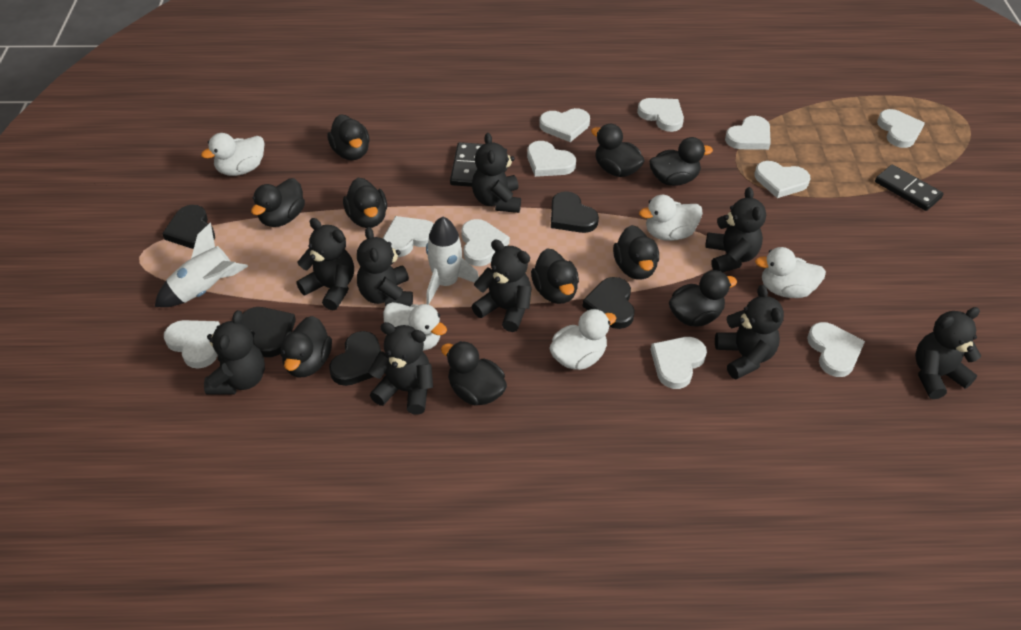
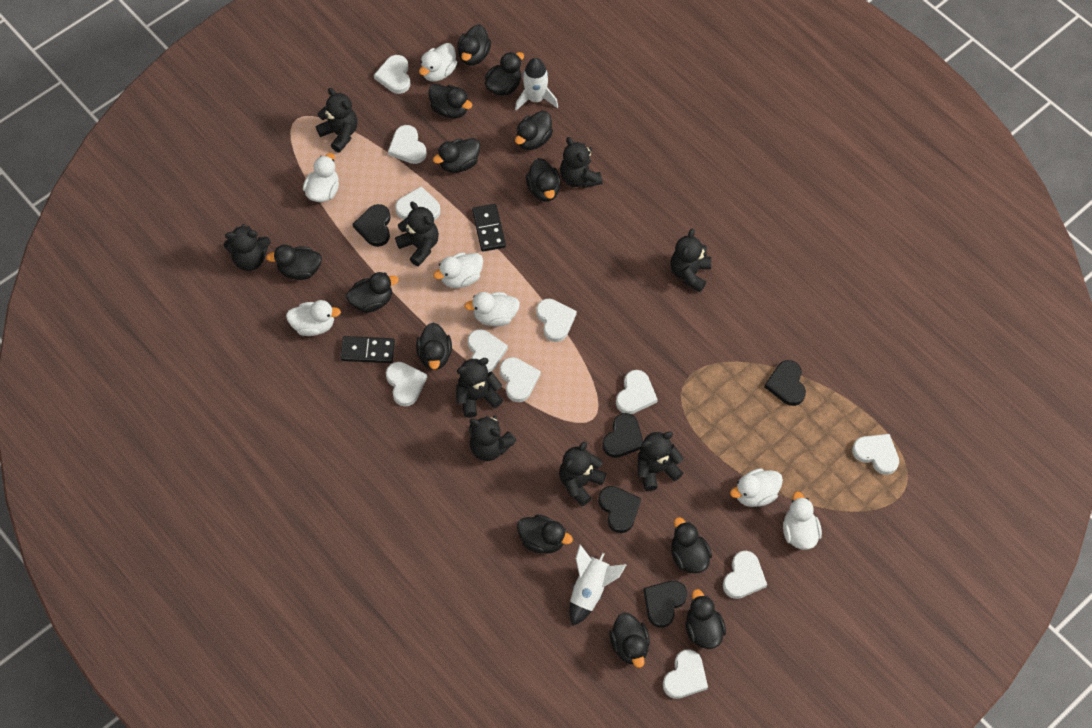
black duck: [251,178,305,227] [280,316,332,377] [327,114,370,160] [343,178,387,228] [441,341,507,405] [531,248,579,304] [591,124,645,177] [613,225,659,280] [649,137,713,186] [669,270,737,327] = 10 -> [266,245,322,280] [346,272,399,313] [416,323,452,370] [428,84,472,118] [433,138,480,173] [457,24,491,65] [485,52,524,95] [515,111,553,150] [517,514,573,553] [526,158,561,202] [610,612,650,668] [671,517,712,573] [685,589,726,649] = 13
white duck: [201,133,265,176] [383,302,447,351] [549,309,617,370] [639,195,703,241] [755,247,826,298] = 5 -> [286,300,341,336] [303,153,339,202] [419,43,457,82] [433,252,483,288] [464,292,520,326] [730,468,783,507] [783,491,822,550] = 7

